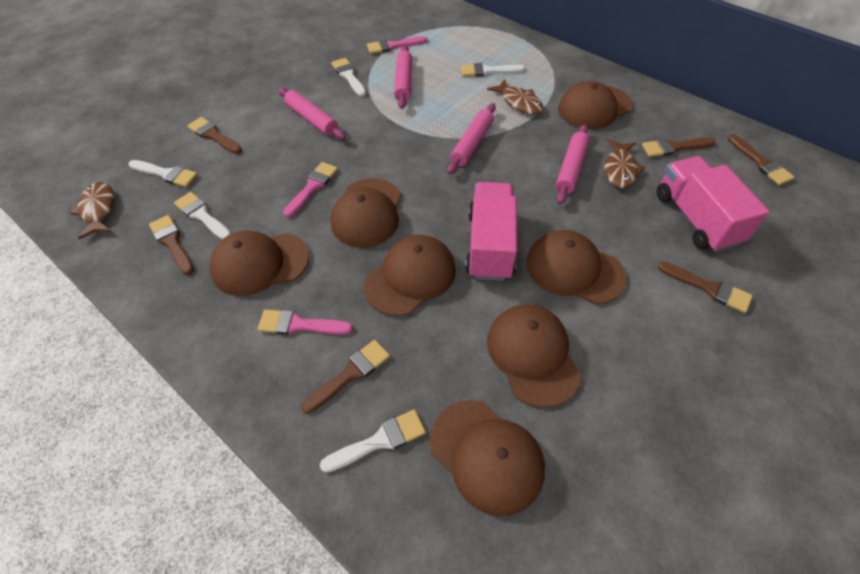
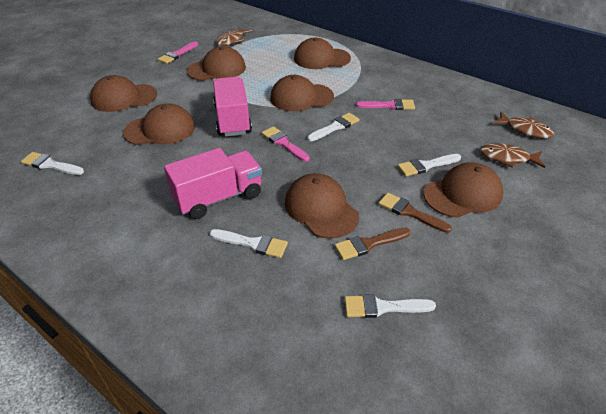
brown brush: [149,215,194,275] [187,117,242,154] [301,340,390,414] [642,137,715,157] [658,261,753,313] [728,134,795,185] = 6 -> [335,228,411,260] [378,193,452,233] = 2
pink rolling pin: [278,87,346,140] [394,45,412,109] [447,103,496,175] [556,124,590,204] = 4 -> none = 0

